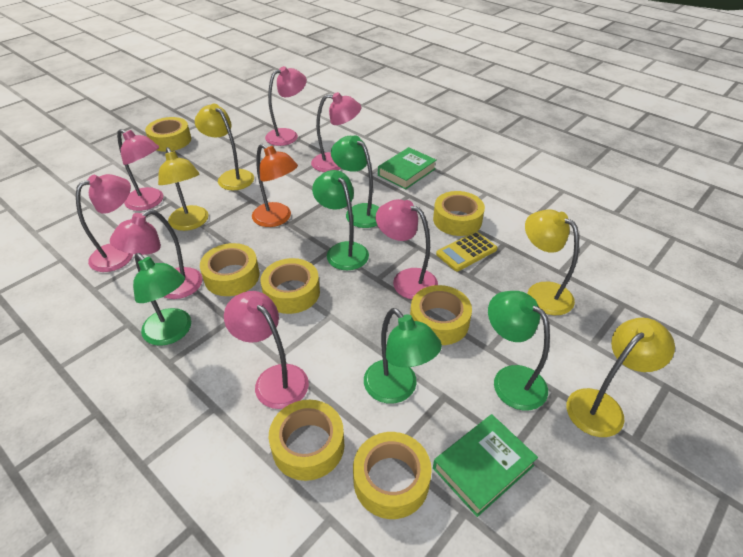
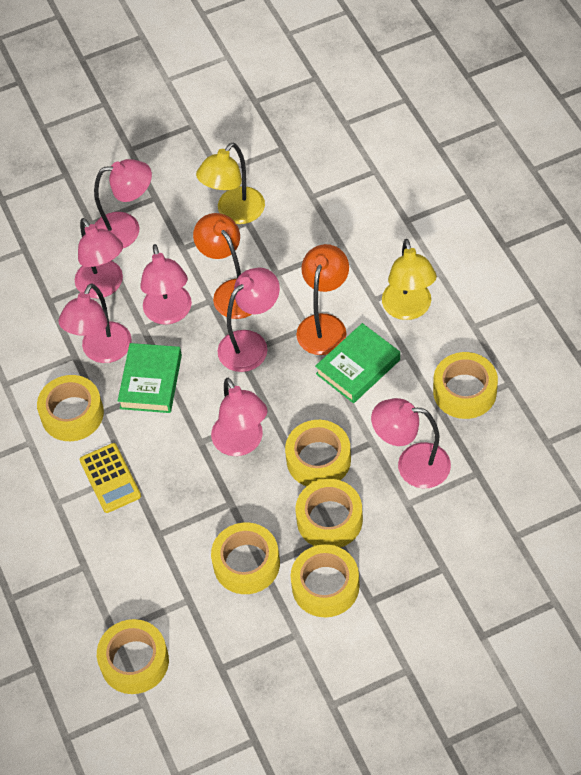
green lamp: [133,253,191,346] [312,170,369,270] [331,135,380,228] [364,308,442,404] [488,291,550,411] = 5 -> none = 0
orange lamp: [252,144,298,227] = 1 -> [193,213,252,319] [296,244,349,355] = 2
yellow lamp: [158,147,208,231] [195,104,254,190] [525,209,579,315] [567,318,675,437] = 4 -> [196,143,265,224] [382,239,437,320] = 2

